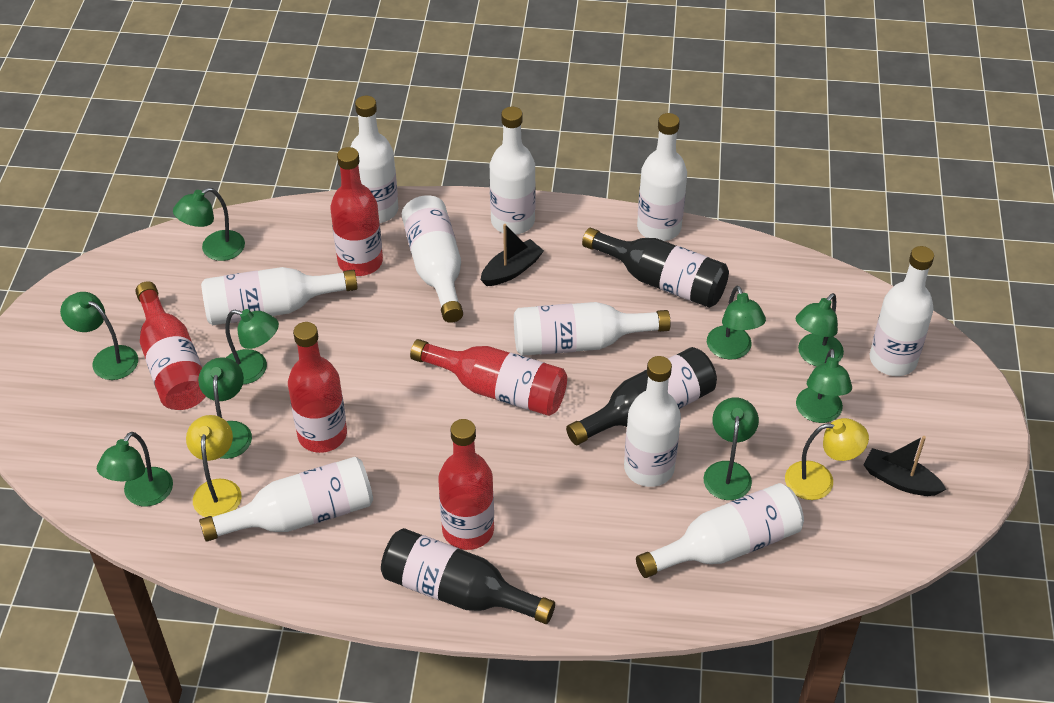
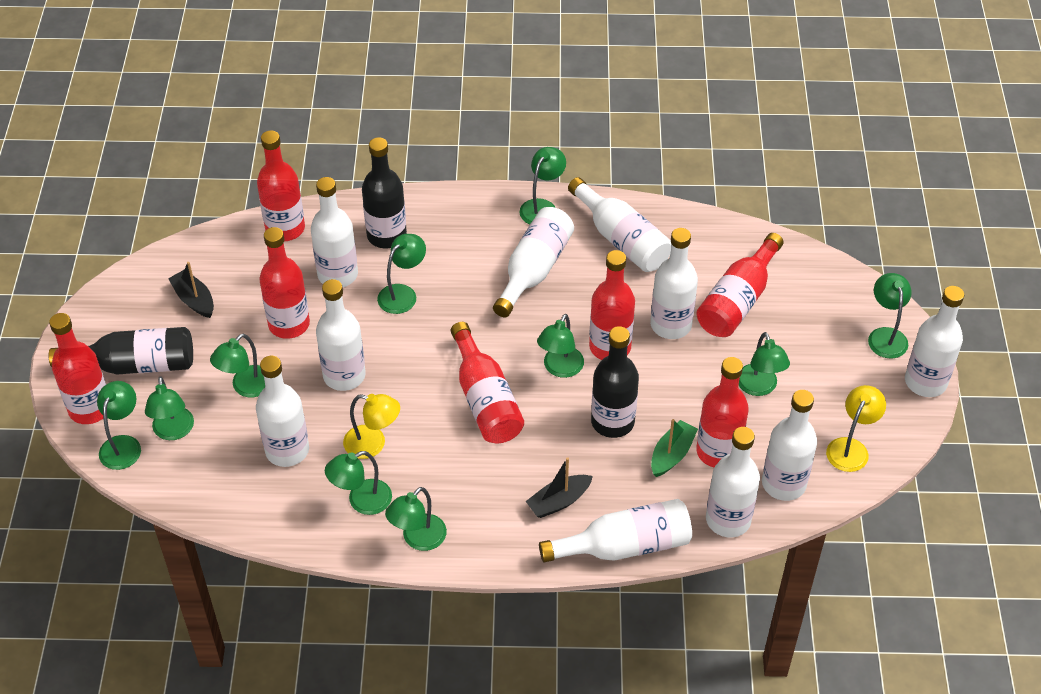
green boat: none = 0 -> [651,419,698,477] = 1
green lamp: [60,292,138,380] [97,432,173,506] [173,188,245,261] [198,357,252,459] [225,309,279,384] [703,397,759,500] [707,286,766,360] [795,293,844,366] [796,349,852,423] = 9 -> [97,381,141,470] [145,376,194,440] [210,334,265,397] [325,451,392,515] [377,234,426,314] [385,487,447,551] [519,147,566,225] [537,314,584,378] [739,332,790,396] [868,273,911,358] = 10
red bottle: [135,281,206,410] [288,322,347,453] [330,147,383,276] [410,339,567,416] [438,419,494,550] = 5 -> [49,313,106,424] [257,130,305,241] [259,227,310,339] [451,322,524,443] [589,250,635,360] [696,357,749,467] [697,233,784,337] = 7

